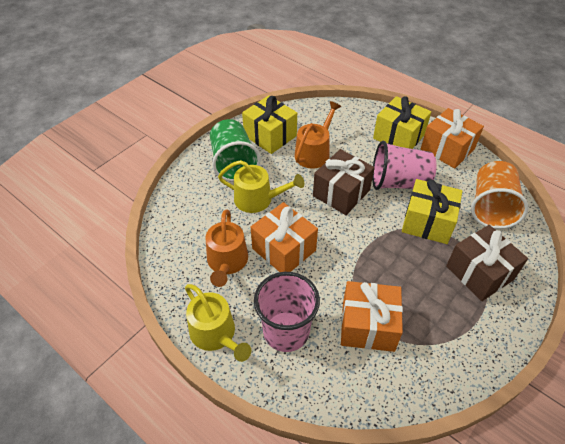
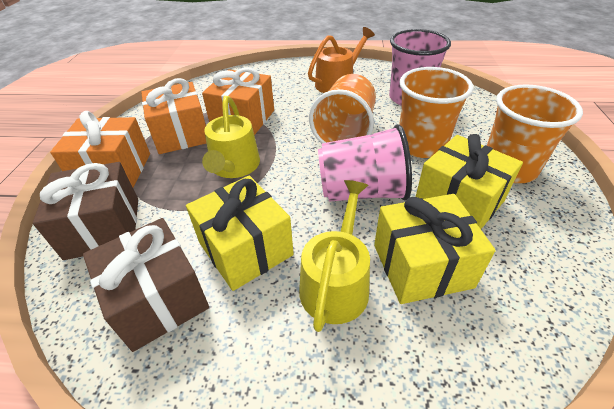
green cup: [210,119,261,182] = 1 -> none = 0
orange cup: [471,161,529,229] = 1 -> [309,74,376,143] [399,67,474,158] [487,84,583,183] = 3
orange watering can: [206,209,248,287] [295,101,341,168] = 2 -> [308,27,375,93] = 1

